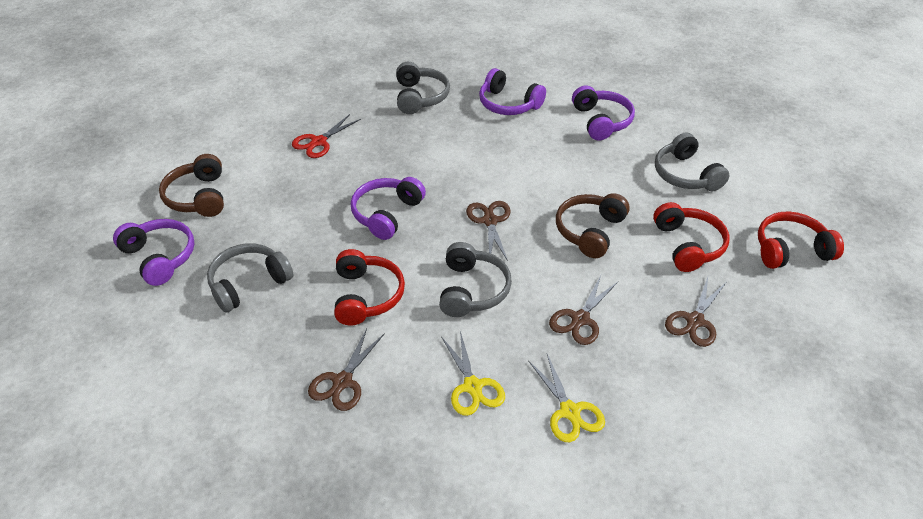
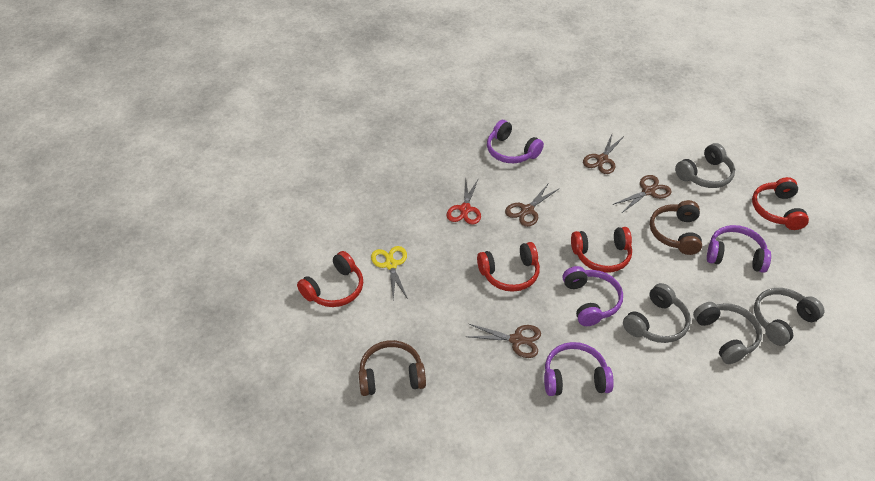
red headphones: [334,249,405,325] [653,202,729,272] [758,211,844,269] = 3 -> [297,251,363,307] [477,242,540,292] [571,227,632,273] [752,177,809,230] = 4
yellow scissors: [441,331,505,416] [528,354,605,442] = 2 -> [371,246,408,299] = 1

